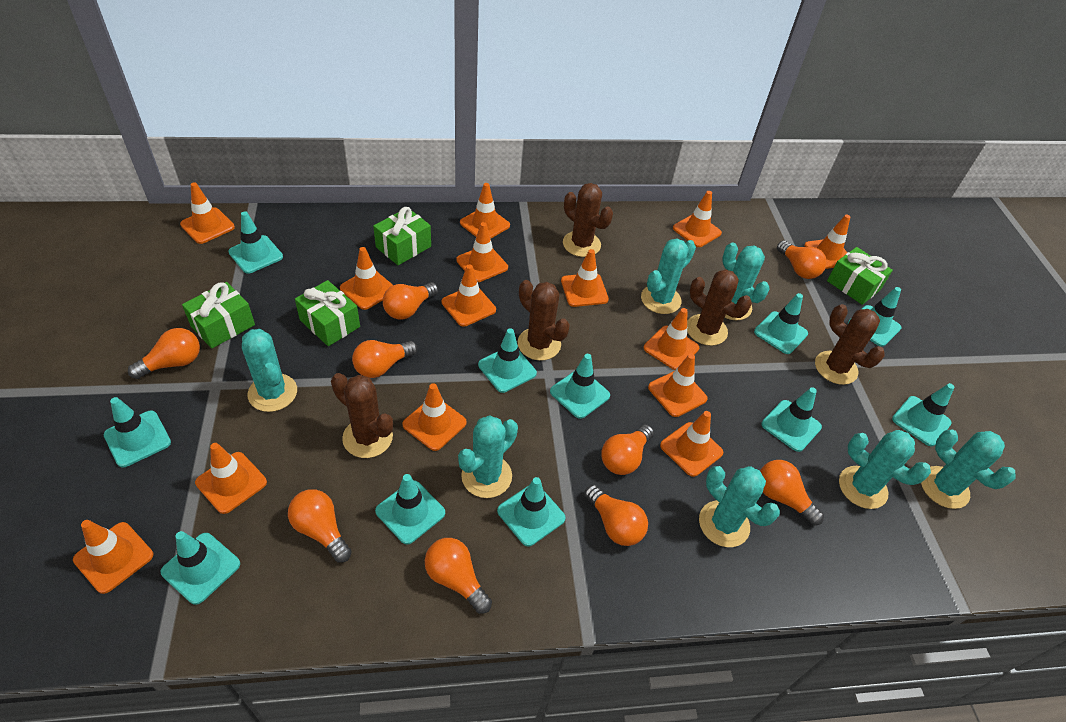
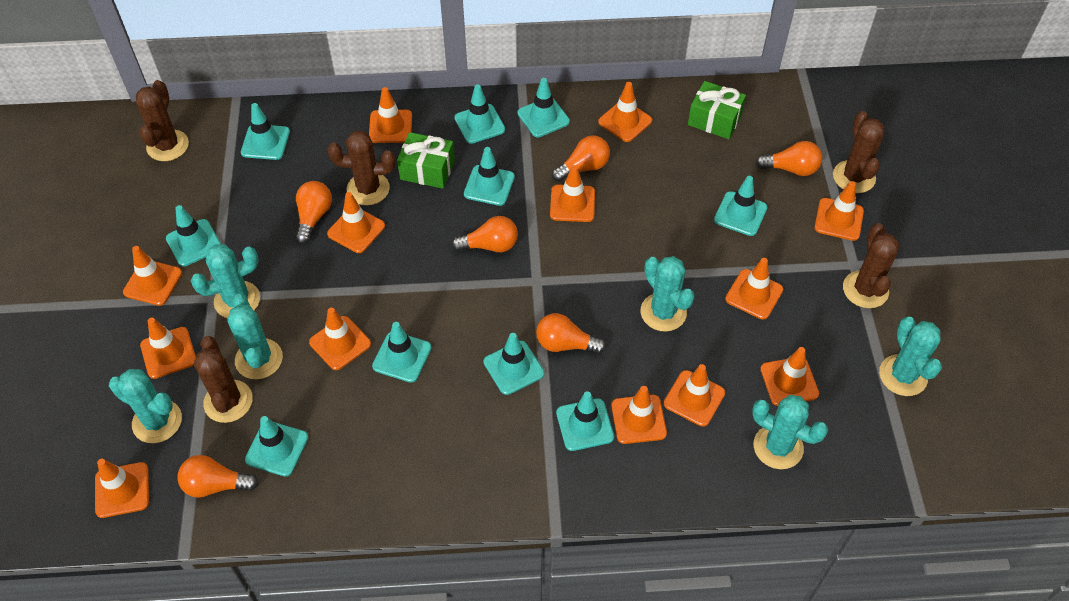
green gift: [182,282,255,349] [295,280,360,346] [373,207,431,265] [827,247,893,305] = 4 -> [397,132,455,189] [688,81,746,139] = 2
orange light bulb: [128,328,200,379] [288,489,352,563] [352,340,418,378] [383,282,438,319] [425,538,492,614] [584,485,648,546] [601,424,654,475] [760,460,824,525] [777,240,827,279] = 9 -> [177,455,259,498] [295,181,332,244] [451,216,518,252] [536,313,606,354] [552,135,610,182] [755,141,822,176] = 6
orange traffic cone: [73,520,153,594] [180,182,235,244] [195,443,267,514] [340,247,393,310] [402,383,467,451] [442,264,496,327] [456,222,508,282] [460,183,510,238] [561,249,609,307] [644,308,699,370] [648,354,708,417] [660,411,723,477] [673,191,722,247] [804,215,850,269] = 14 -> [95,459,149,518] [123,246,182,306] [140,318,196,379] [309,308,371,370] [327,192,385,253] [369,87,412,143] [550,165,595,222] [598,82,652,142] [611,386,667,444] [664,364,725,427] [725,258,783,319] [760,347,819,406] [814,181,864,241] = 13
turquoise cactus: [242,329,297,412] [458,415,518,498] [641,238,696,314] [699,466,780,547] [723,242,770,320] [839,430,931,509] [921,430,1015,509] = 7 -> [109,369,182,443] [191,244,260,318] [227,294,283,379] [641,256,695,332] [752,395,828,469] [879,317,942,396] = 6
turquoise traffic cone: [104,397,171,467] [161,531,240,605] [228,211,283,274] [375,474,445,544] [478,328,537,393] [497,477,566,546] [550,354,610,419] [754,293,808,354] [762,387,822,452] [848,287,901,347] [892,383,954,446] = 11 -> [166,205,221,267] [241,103,290,160] [245,416,308,477] [372,322,432,383] [454,84,505,144] [464,147,515,206] [483,333,544,395] [517,78,570,138] [556,391,614,451] [714,176,767,236] = 10

